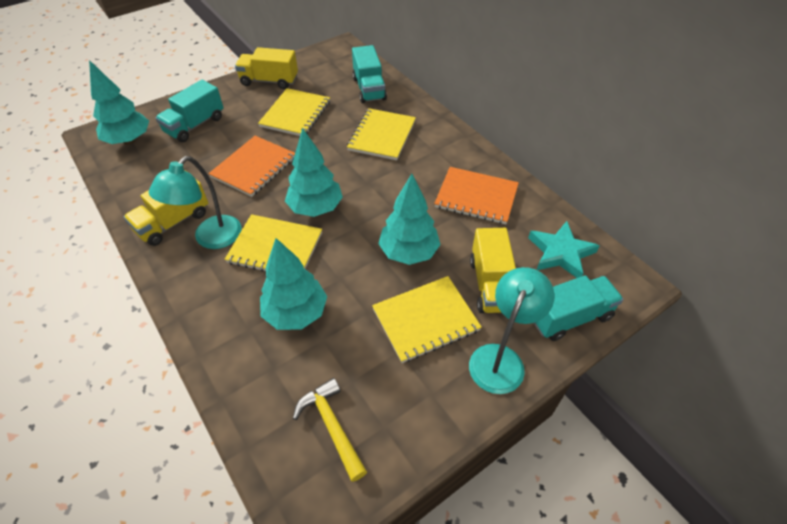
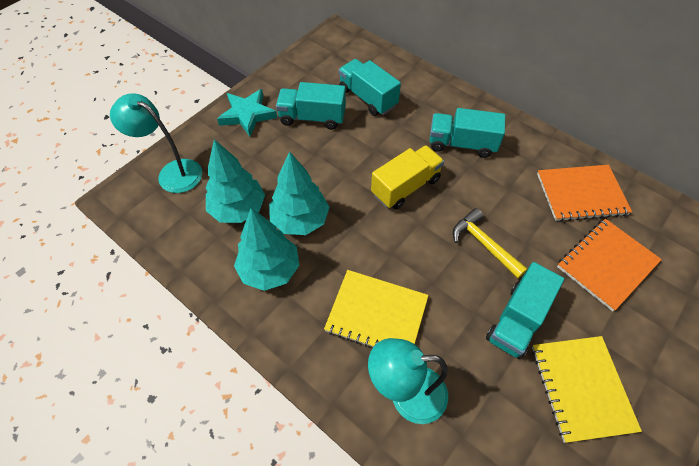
turquoise tree: [89,60,149,145] [260,238,327,330] [285,128,343,217] [378,174,441,265] = 4 -> [205,139,265,223] [234,208,299,291] [269,151,329,235] = 3
turquoise truck: [155,80,224,142] [352,45,387,103] [533,275,624,341] = 3 -> [276,82,346,130] [338,59,401,116] [429,108,505,158] [486,262,564,359] = 4
yellow notebook: [225,214,322,272] [258,88,330,136] [347,108,416,160] [372,276,482,363] = 4 -> [324,270,429,347] [532,336,642,443] = 2
yellow truck: [124,170,208,246] [235,47,298,89] [470,228,516,313] = 3 -> [371,145,444,210] = 1

